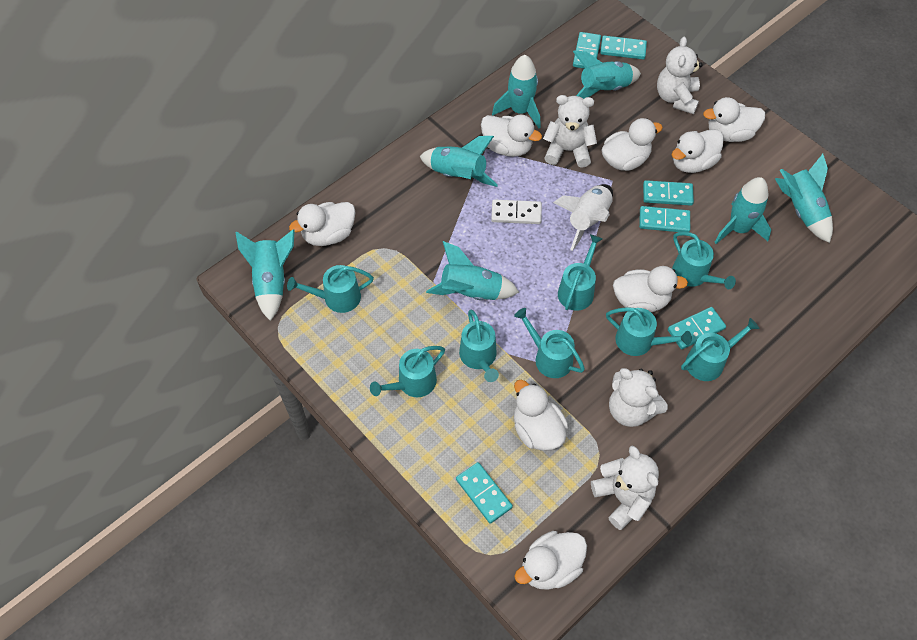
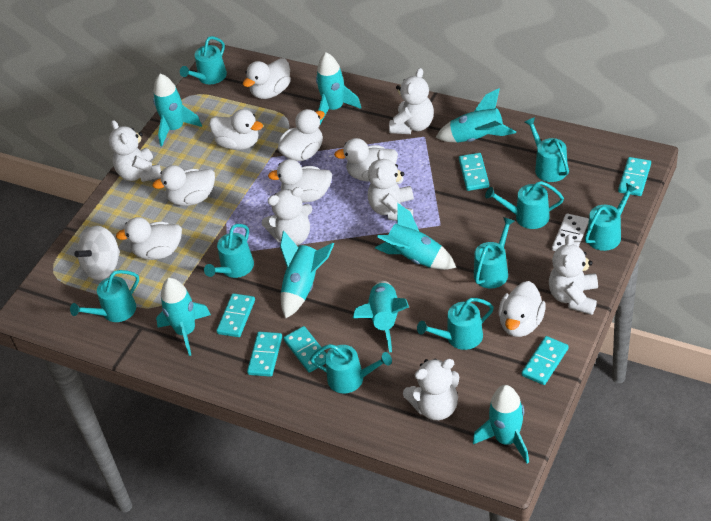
turquoise rocket: [235,229,295,321] [420,136,498,187] [426,241,519,300] [492,55,541,129] [573,50,641,99] [714,177,771,244] [775,154,833,243] = 7 -> [153,74,202,146] [156,278,211,356] [280,231,334,318] [316,52,361,125] [353,281,409,352] [375,203,456,270] [435,88,516,143] [473,385,529,463] = 8
turquoise watering can: [287,265,374,313] [370,346,445,397] [459,310,499,382] [514,308,585,378] [558,234,603,311] [606,307,692,356] [672,232,736,289] [681,318,759,381] = 8 -> [70,270,139,322] [180,36,227,84] [204,224,254,278] [310,344,392,393] [417,298,494,350] [474,217,514,288] [485,181,564,229] [524,117,569,182] [585,183,637,251] = 9
white rocket: [553,184,613,251] = 1 -> none = 0
white spinning top: none = 0 -> [74,226,120,280] = 1
white teddy bear: [543,95,597,168] [591,446,659,530] [609,368,668,427] [657,37,703,114] = 4 -> [109,120,161,182] [262,187,312,245] [368,150,414,221] [389,68,434,134] [403,358,459,420] [549,235,598,315] = 6

